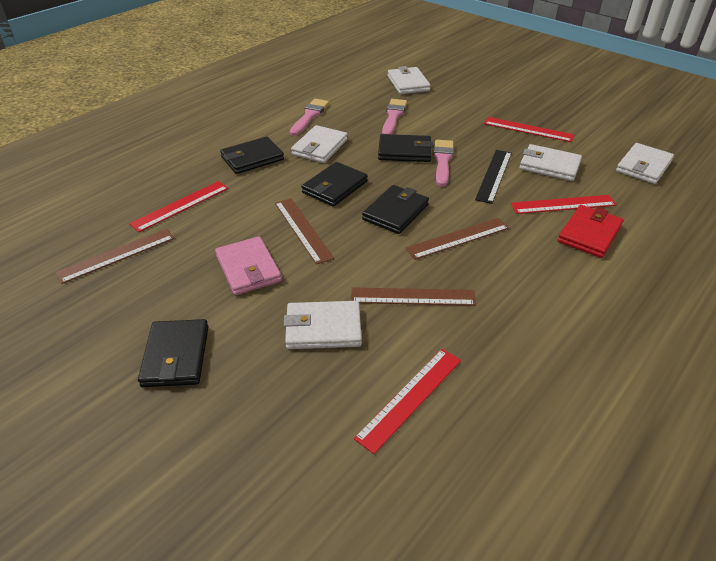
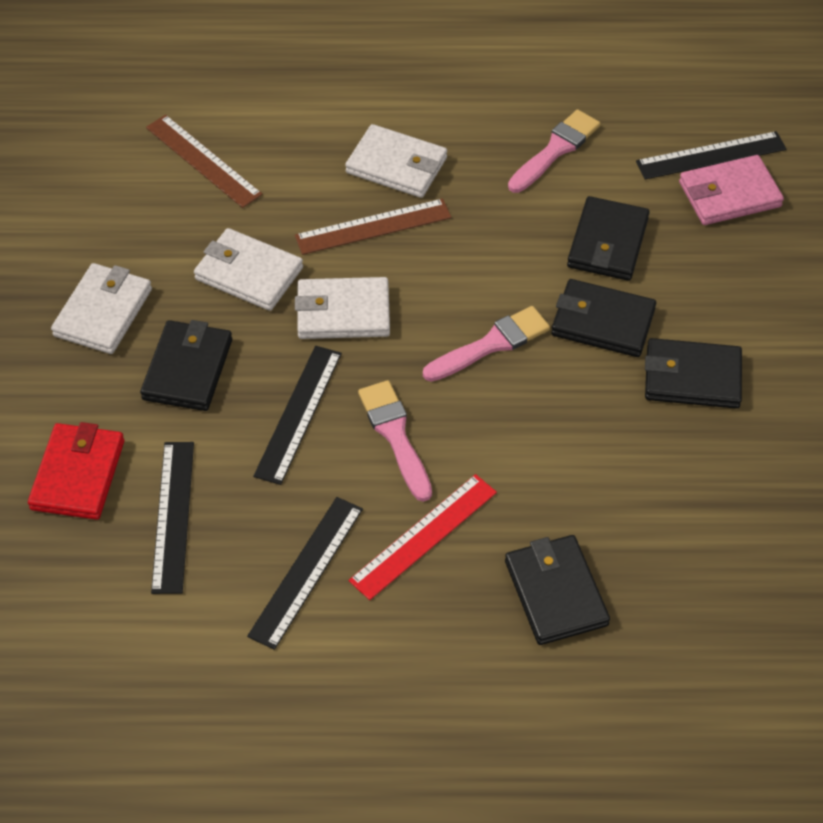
black ruler: [475,150,512,204] = 1 -> [151,442,194,594] [247,497,363,650] [253,346,342,485] [636,131,786,180] = 4
brown ruler: [55,229,174,284] [275,198,334,265] [351,287,476,306] [405,218,509,260] = 4 -> [146,115,262,208] [295,198,451,255] = 2
red ruler: [129,181,229,232] [354,349,461,454] [484,117,574,142] [511,195,617,214] = 4 -> [349,474,497,600] = 1
white wallet: [284,301,362,349] [291,125,348,163] [388,66,431,94] [520,144,582,181] [616,143,674,184] = 5 -> [51,263,152,354] [194,228,303,311] [295,277,390,339] [345,124,447,198] = 4

